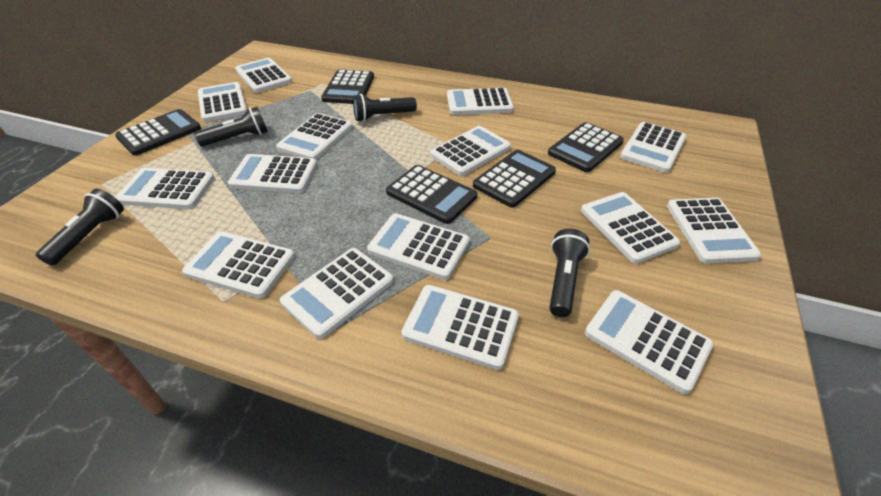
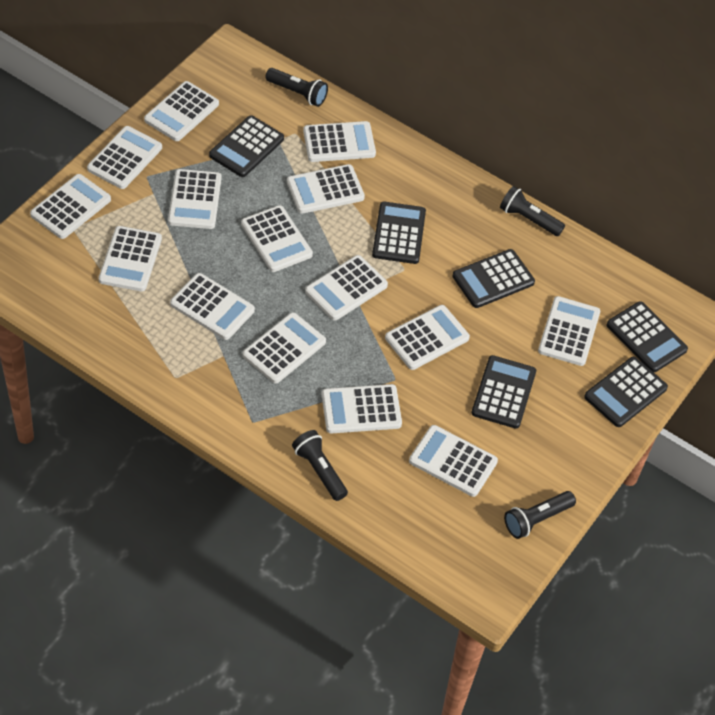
black calculator: [115,109,201,156] [321,70,374,104] [386,165,477,224] [473,150,556,208] [548,122,624,172] = 5 -> [209,115,284,177] [372,202,426,264] [452,249,535,308] [472,355,536,428] [584,357,668,427] [607,301,688,372] = 6

